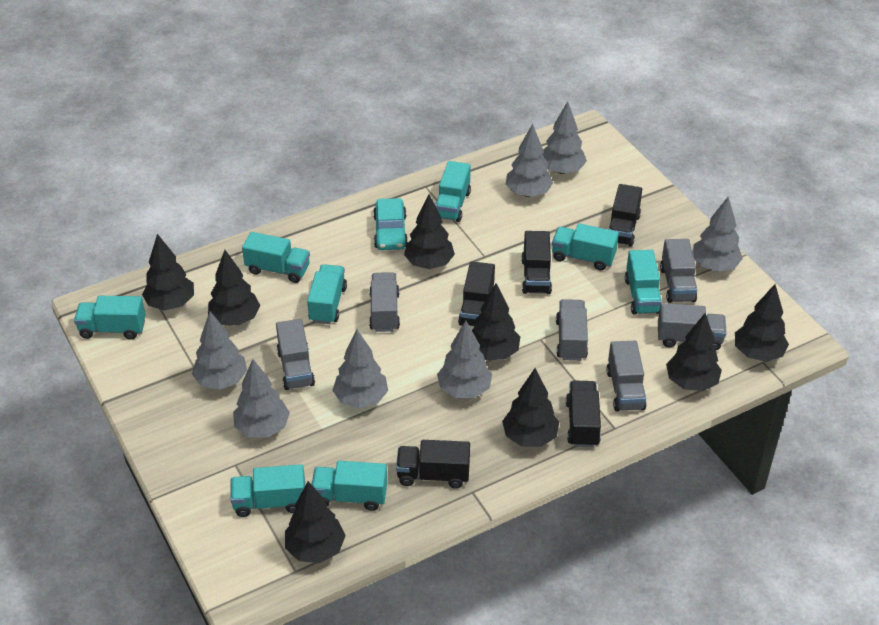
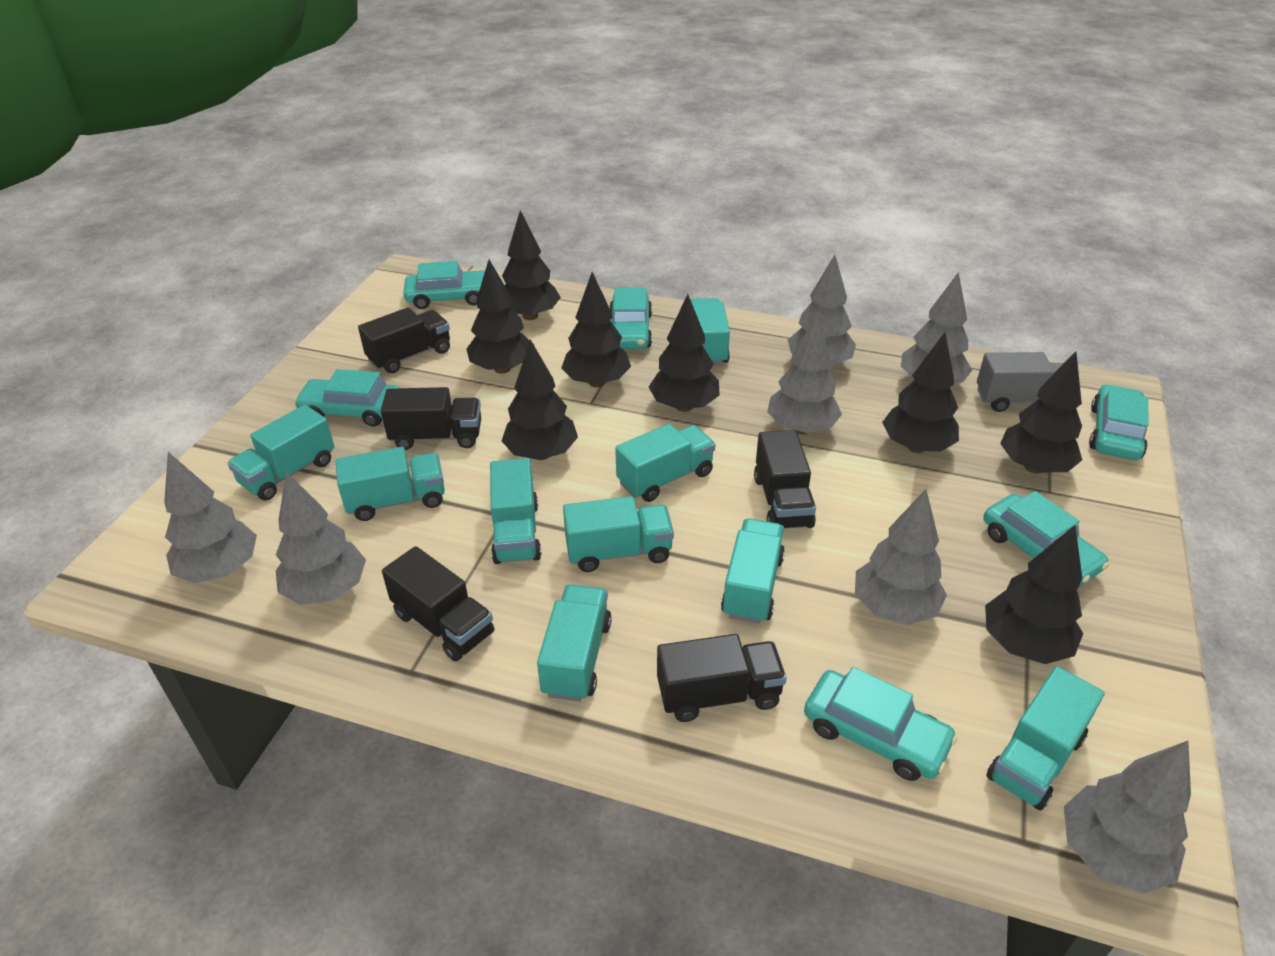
grey truck: [276,319,315,390] [369,272,400,332] [556,299,588,361] [606,341,647,412] [658,303,726,350] [660,239,697,303] = 6 -> [977,352,1064,412] = 1
turquoise car: [373,198,408,250] = 1 -> [294,369,400,427] [403,261,485,309] [609,287,652,349] [804,667,958,781] [983,491,1109,586] [1089,384,1149,460] = 6
turquoise truck: [74,296,146,340] [230,464,305,517] [242,232,310,283] [307,264,347,324] [311,461,387,511] [435,161,471,222] [552,223,619,270] [625,250,662,315] = 8 -> [227,405,335,500] [336,447,445,521] [490,458,541,564] [537,584,612,701] [563,496,674,572] [615,424,716,502] [691,298,730,365] [721,518,785,624] [986,666,1105,811] = 9

